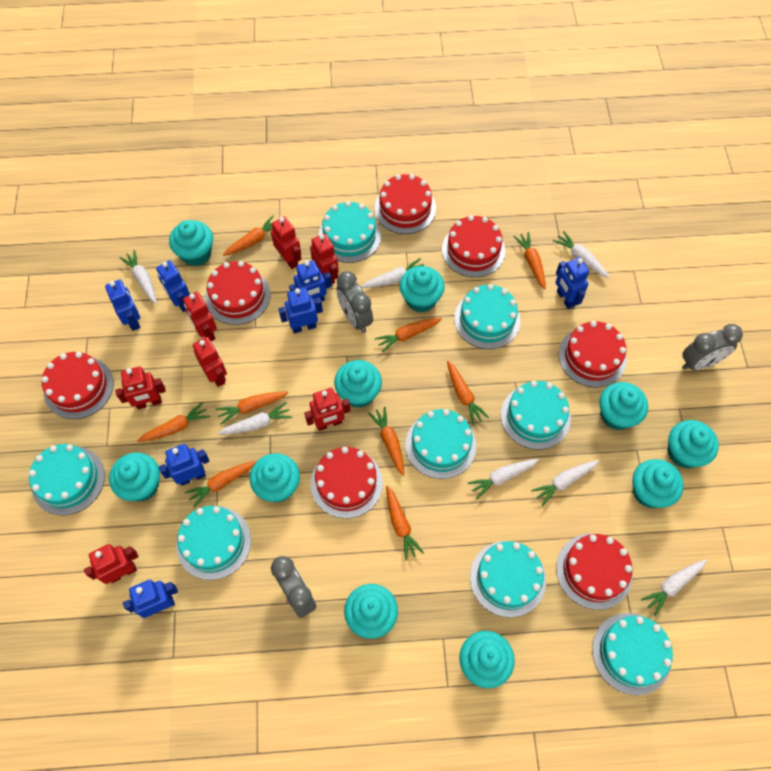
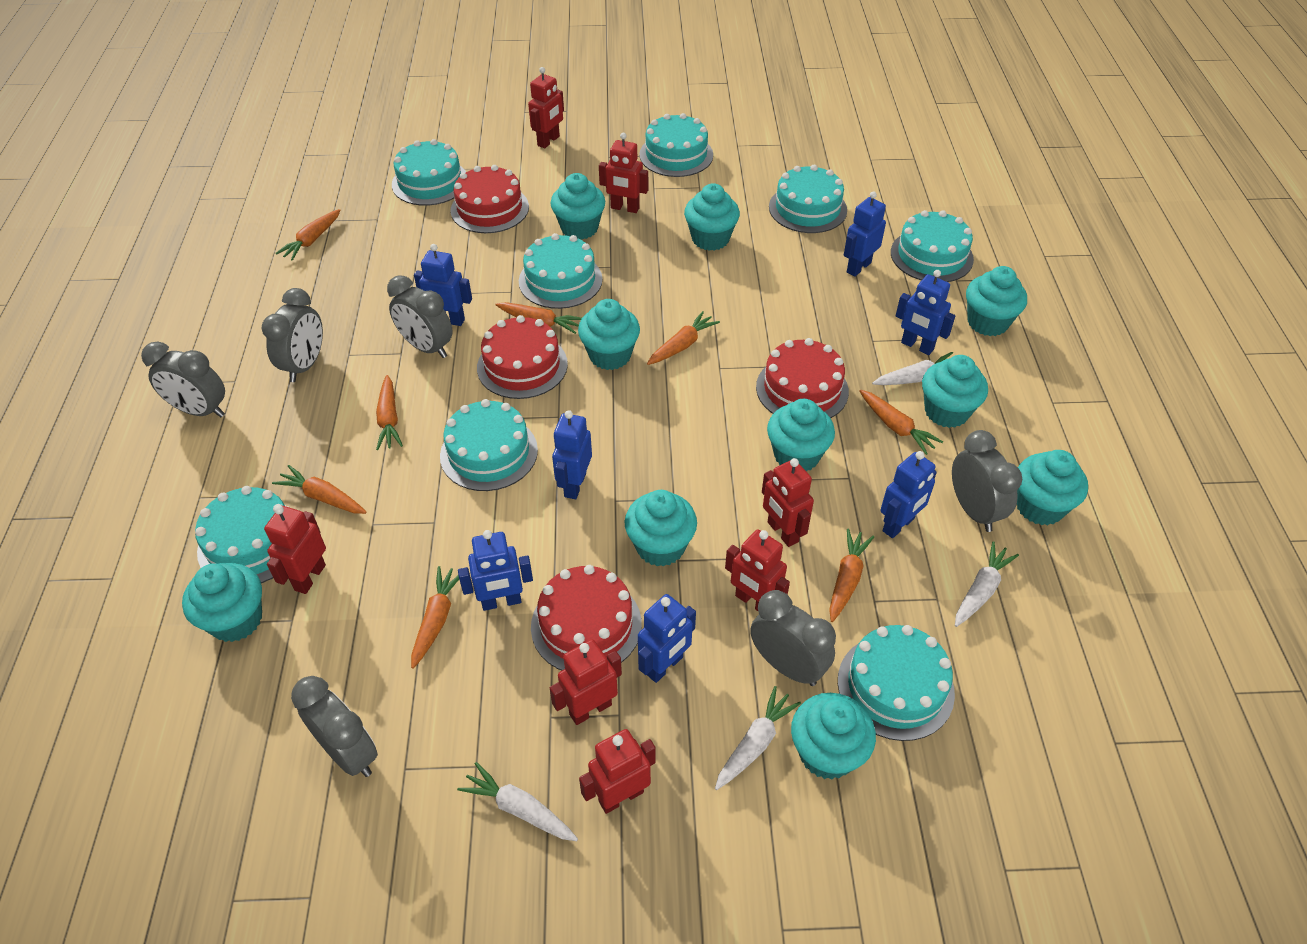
grey clock: [271,556,316,618] [336,271,373,333] [682,324,743,370] = 3 -> [141,341,225,417] [262,288,323,382] [291,676,378,777] [387,275,453,358] [750,590,836,686] [952,430,1022,532] = 6
orange carrot: [137,402,210,442] [185,460,257,508] [215,392,288,425] [223,215,275,256] [368,407,404,476] [375,318,442,353] [386,485,424,561] [447,361,489,425] [513,232,546,289] = 9 -> [272,465,367,514] [275,209,341,261] [376,375,403,450] [411,566,459,669] [495,302,582,334] [647,311,720,365] [829,528,874,622] [859,389,943,455] = 8
red cake: [41,352,113,419] [205,261,271,325] [311,447,383,519] [374,174,436,234] [442,215,505,277] [556,534,633,610] [559,321,627,388] = 7 -> [451,165,529,233] [477,315,568,399] [531,565,642,671] [756,338,849,418] = 4
white carrot: [119,250,157,304] [218,402,292,435] [361,258,424,288] [468,459,539,499] [531,460,599,506] [553,231,609,278] [641,559,707,616] = 7 -> [457,762,578,841] [715,686,801,790] [872,352,953,385] [955,541,1019,627] = 4

